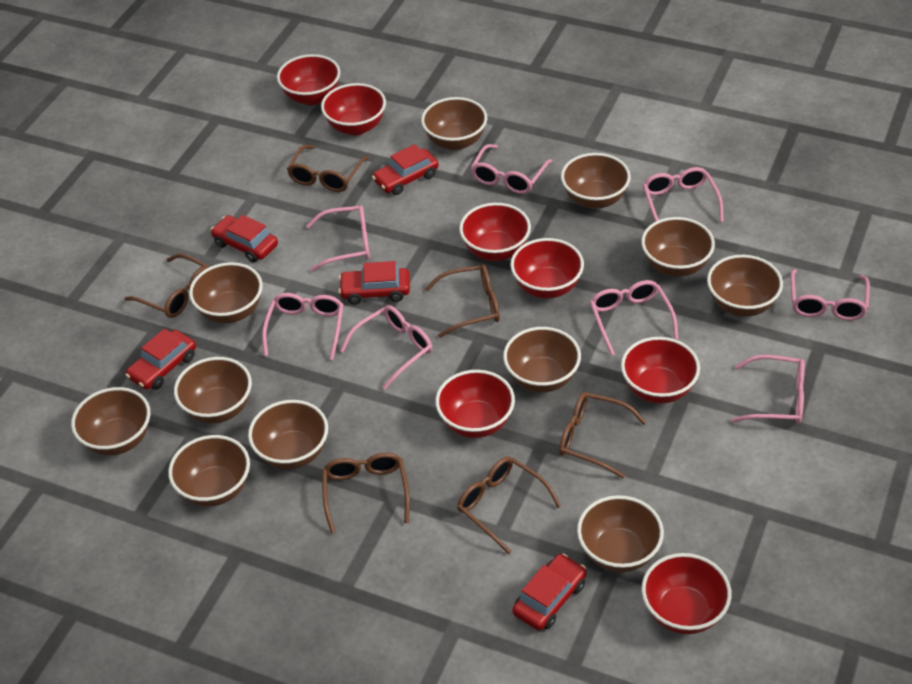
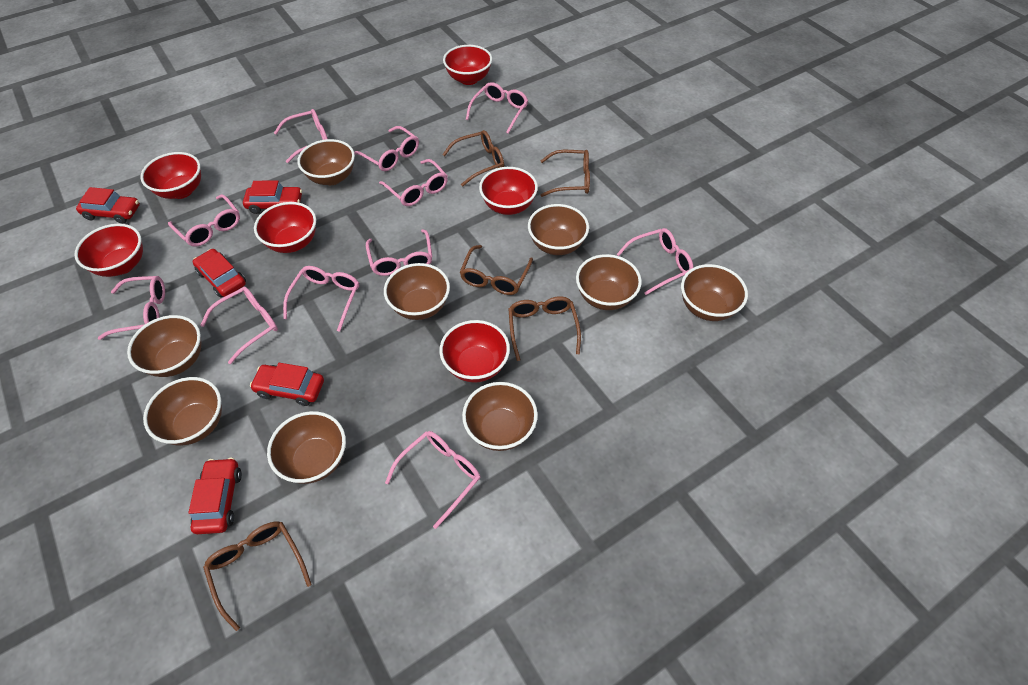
brown bowl: [71,387,150,455] [168,435,250,507] [174,357,252,424] [189,262,263,323] [248,400,328,469] [421,97,487,150] [503,327,581,392] [561,153,631,209] [577,495,664,573] [641,217,715,277] [707,255,783,317] = 11 -> [127,315,201,377] [143,377,222,445] [267,411,346,484] [297,139,355,185] [384,263,450,320] [462,382,538,451] [528,204,589,255] [576,254,642,310] [681,264,748,321] = 9
brown glasses: [125,253,210,318] [287,145,369,192] [322,452,410,534] [425,265,500,338] [457,456,561,554] [559,392,647,478] = 6 -> [203,522,312,631] [442,130,504,186] [460,245,533,295] [508,296,581,361] [540,150,590,197] = 5
pink glasses: [262,293,344,360] [306,205,370,272] [340,305,432,389] [471,144,552,194] [590,280,678,356] [643,167,724,222] [731,355,805,424] [790,269,870,320] = 8 -> [98,276,165,340] [168,194,240,247] [200,287,278,364] [274,109,328,163] [283,266,359,332] [354,126,419,171] [366,229,432,276] [379,159,448,206] [385,431,480,529] [466,82,528,134] [616,228,693,295] = 11
red bowl: [277,54,340,105] [321,83,386,135] [435,370,515,438] [459,203,531,261] [510,238,584,298] [621,337,700,404] [641,553,732,634] = 7 -> [75,224,143,277] [140,152,201,199] [254,202,316,253] [439,320,510,382] [443,45,492,85] [479,167,538,215] = 6

